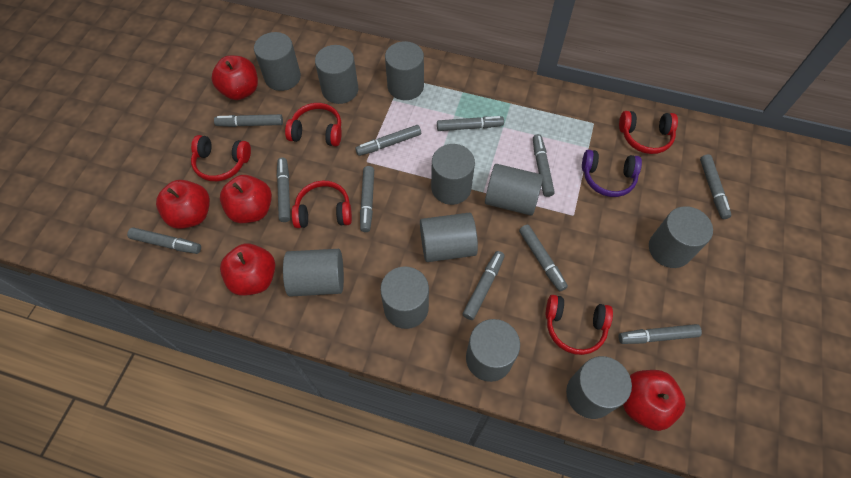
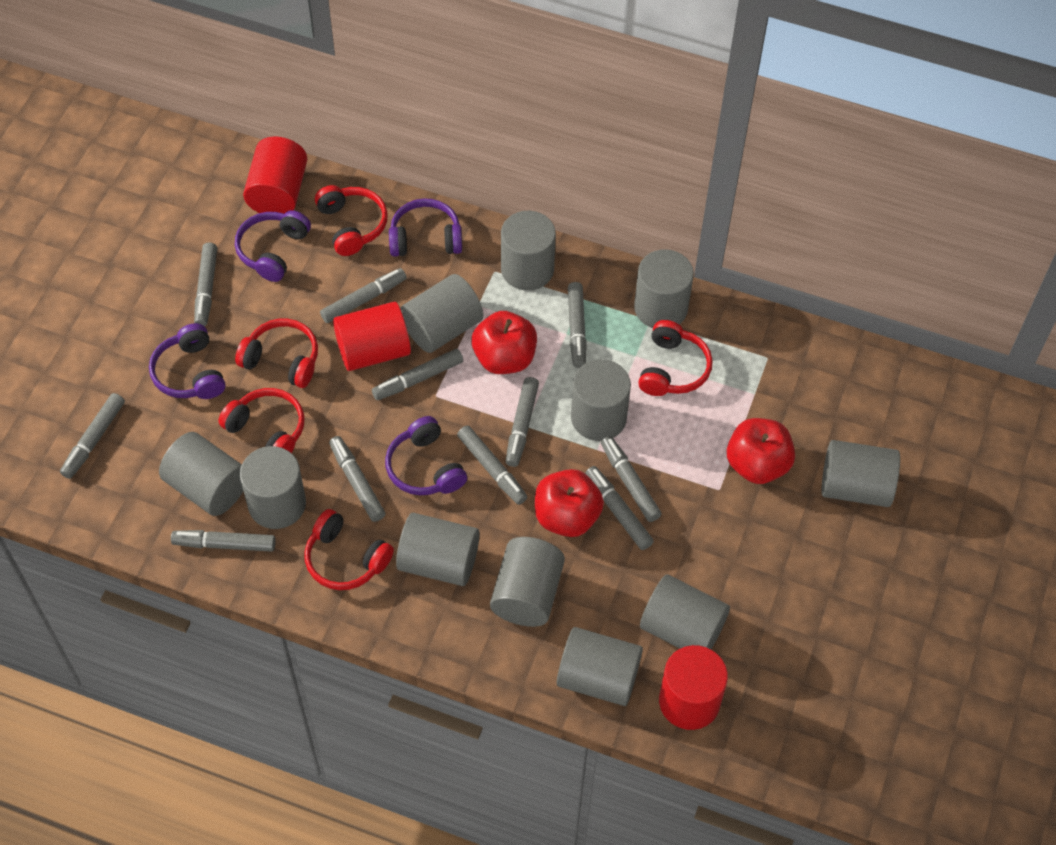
purple headphones: [582,150,642,197] = 1 -> [149,323,225,399] [235,210,311,282] [385,416,467,495] [389,198,462,257] = 4
red apple: [156,180,210,229] [212,56,258,100] [220,175,272,223] [220,243,275,296] [623,370,686,431] = 5 -> [471,311,537,374] [535,469,604,537] [727,418,795,484] = 3
red cylinder: none = 0 -> [243,137,307,214] [333,302,411,371] [659,645,728,730] = 3

